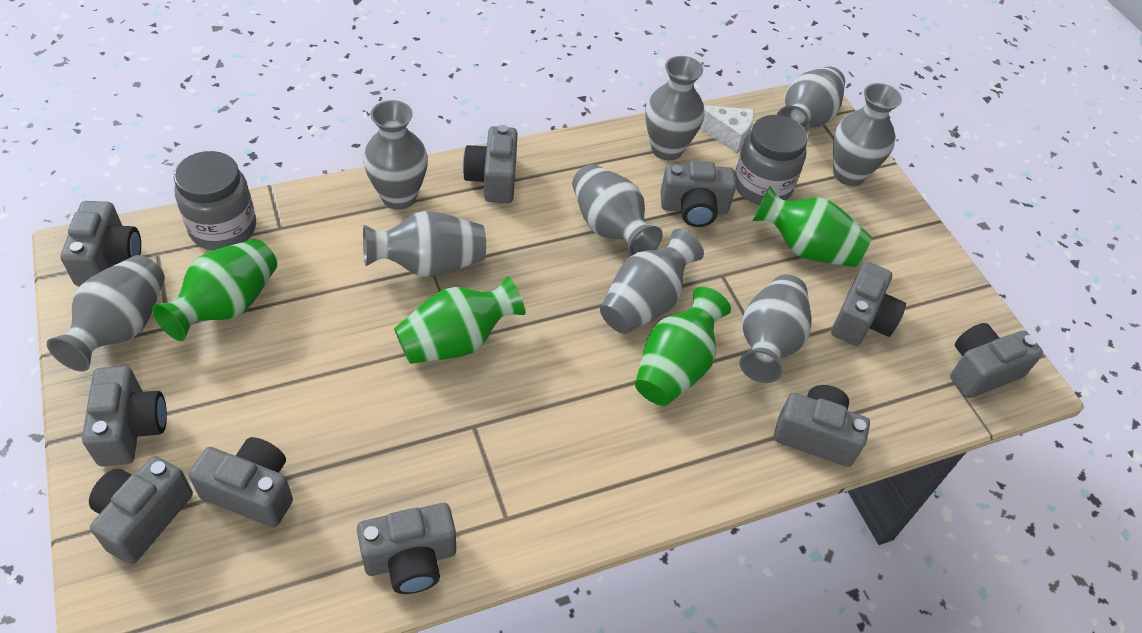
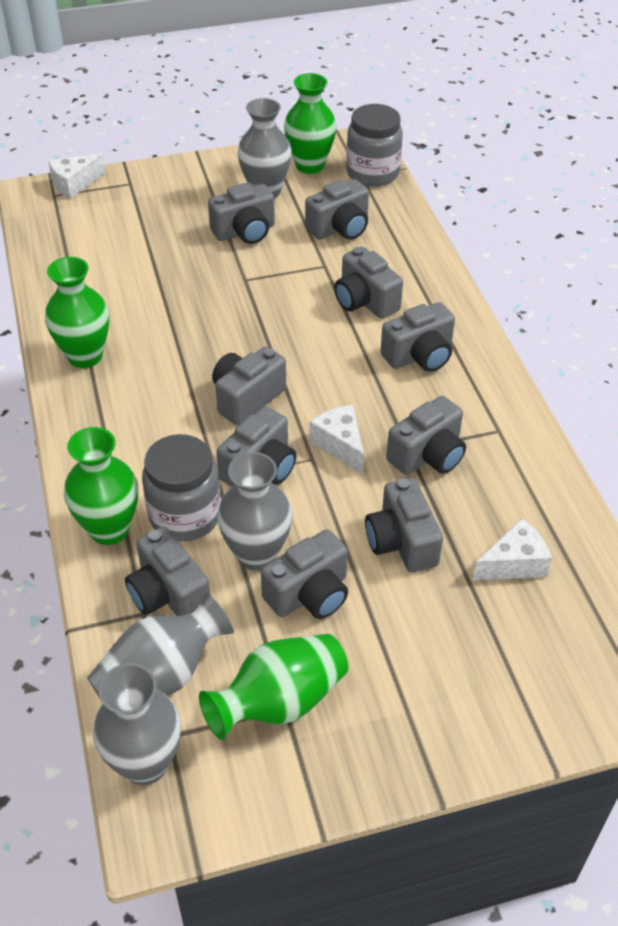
grey vase: [47,255,165,372] [363,100,428,210] [363,211,486,277] [572,164,663,256] [600,229,704,334] [645,56,704,160] [739,275,812,383] [777,67,845,133] [833,83,902,186] = 9 -> [87,593,234,698] [93,663,181,785] [217,452,292,571] [238,98,292,199] = 4
white cheese: [700,105,754,154] = 1 -> [48,153,105,199] [309,405,364,474] [473,519,552,580] = 3

